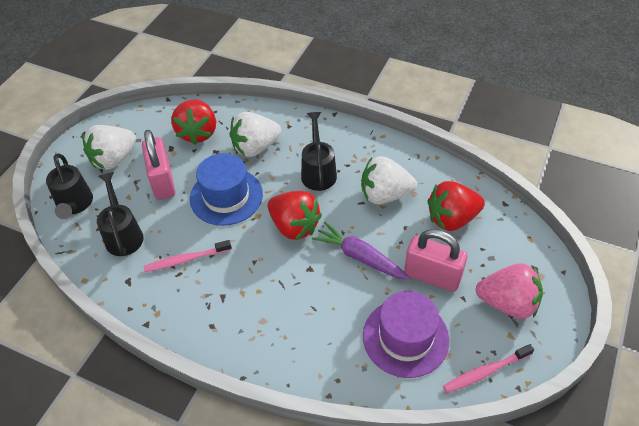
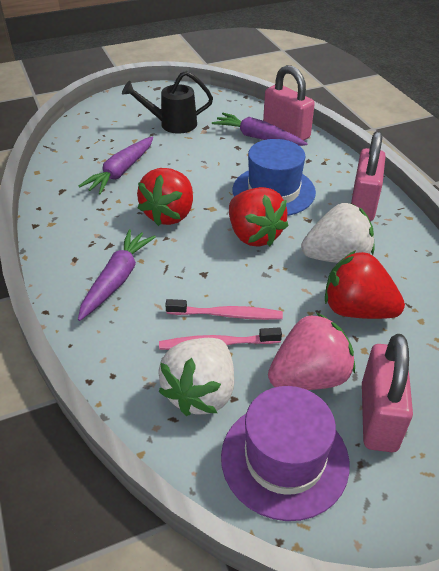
black watering can: [46,153,93,219] [97,172,144,256] [301,112,337,191] = 3 -> [122,71,213,133] = 1
pink padlock: [142,130,175,200] [404,229,467,292] = 2 -> [263,65,315,141] [351,131,386,221] [362,334,413,452] = 3
purple carrot: [312,222,410,280] = 1 -> [78,229,156,321] [79,136,153,195] [212,113,308,146] = 3
white strawberry: [82,125,136,170] [230,112,281,157] [361,156,417,204] = 3 -> [158,338,234,416] [301,203,374,263] = 2

